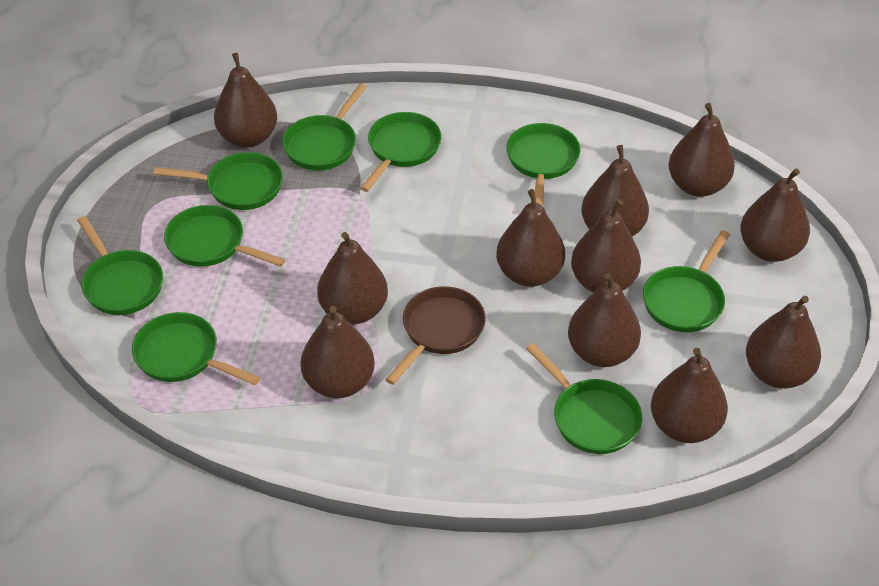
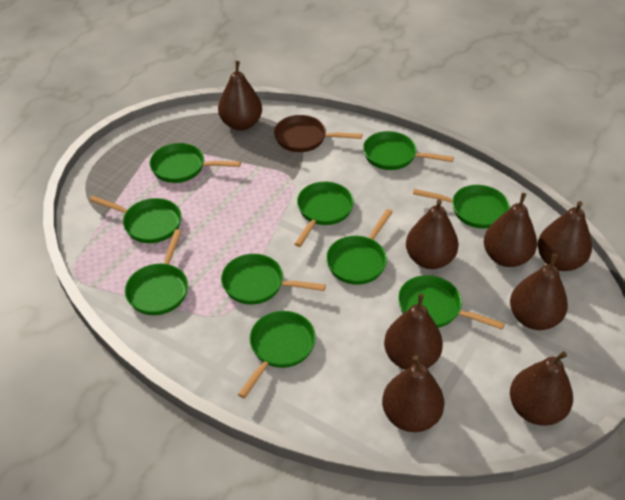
brown pear: [214,53,277,147] [300,306,375,398] [317,232,388,324] [496,189,565,287] [568,273,641,367] [571,199,641,293] [581,145,649,237] [651,348,728,443] [669,103,735,197] [740,168,810,262] [746,296,821,388] = 11 -> [218,61,262,131] [382,355,444,432] [384,294,443,370] [406,199,459,269] [484,193,537,267] [510,254,568,330] [510,351,573,426] [538,201,592,271] = 8
green pan: [77,216,163,315] [132,312,260,385] [154,152,283,210] [164,205,285,267] [282,83,367,170] [360,112,441,192] [506,123,580,206] [526,343,642,454] [643,230,730,332] = 9 -> [89,196,181,243] [125,230,188,315] [150,143,241,183] [221,254,326,305] [238,311,316,399] [294,182,354,247] [326,209,393,285] [363,131,454,170] [398,275,505,330] [413,185,510,229] = 10

